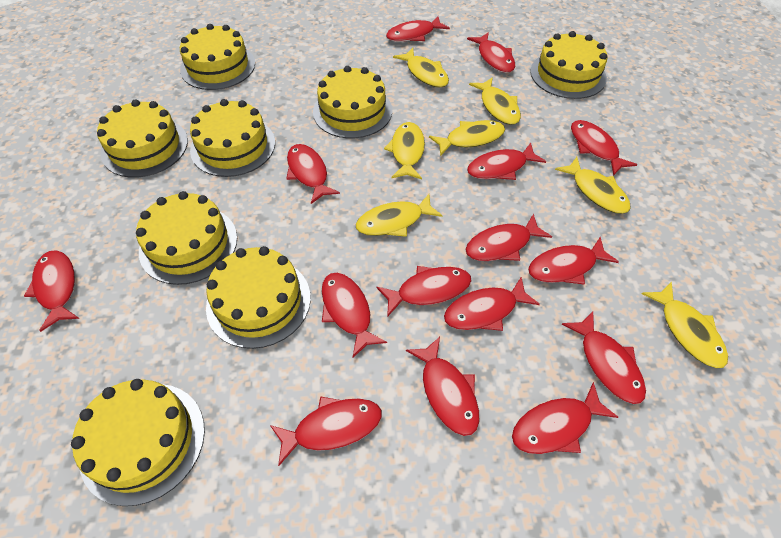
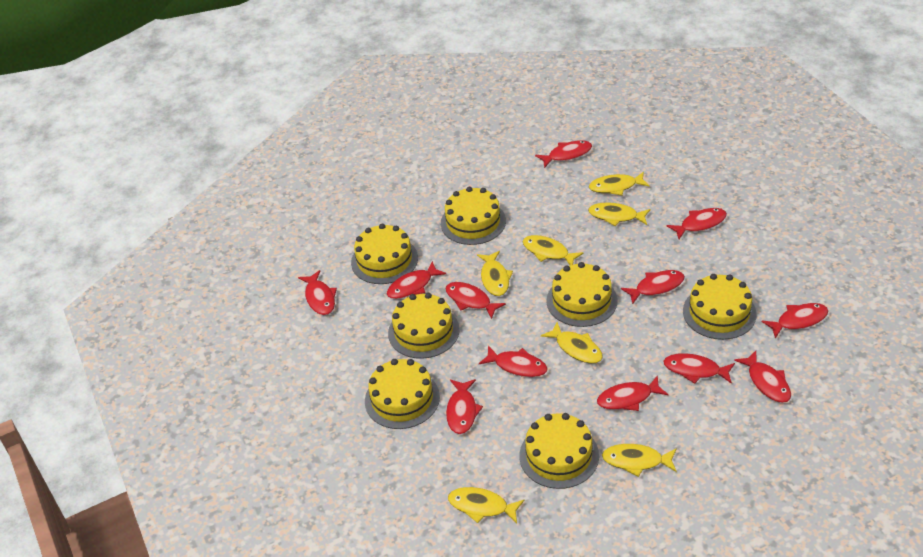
red fish: [24,250,79,332] [270,396,382,466] [286,144,340,204] [322,273,387,357] [376,266,471,317] [386,16,450,42] [406,337,479,436] [444,277,540,331] [465,214,552,261] [467,32,515,73] [467,143,546,180] [512,382,618,454] [528,237,619,285] [562,311,646,404] [571,120,637,176] = 15 -> [298,270,337,315] [387,261,446,299] [445,282,506,319] [446,379,483,434] [479,346,547,377] [535,140,592,168] [597,375,668,411] [621,270,685,304] [663,353,735,384] [666,208,727,239] [734,351,791,403] [762,303,828,338] = 12
yellow cake: [71,379,205,506] [97,100,188,178] [136,191,237,285] [180,24,255,90] [190,99,275,177] [206,246,311,349] [313,66,392,138] [531,31,608,99] = 8 -> [351,224,418,284] [365,359,440,429] [388,293,460,359] [441,187,506,245] [519,413,599,489] [546,262,617,327] [683,274,756,340] = 7

